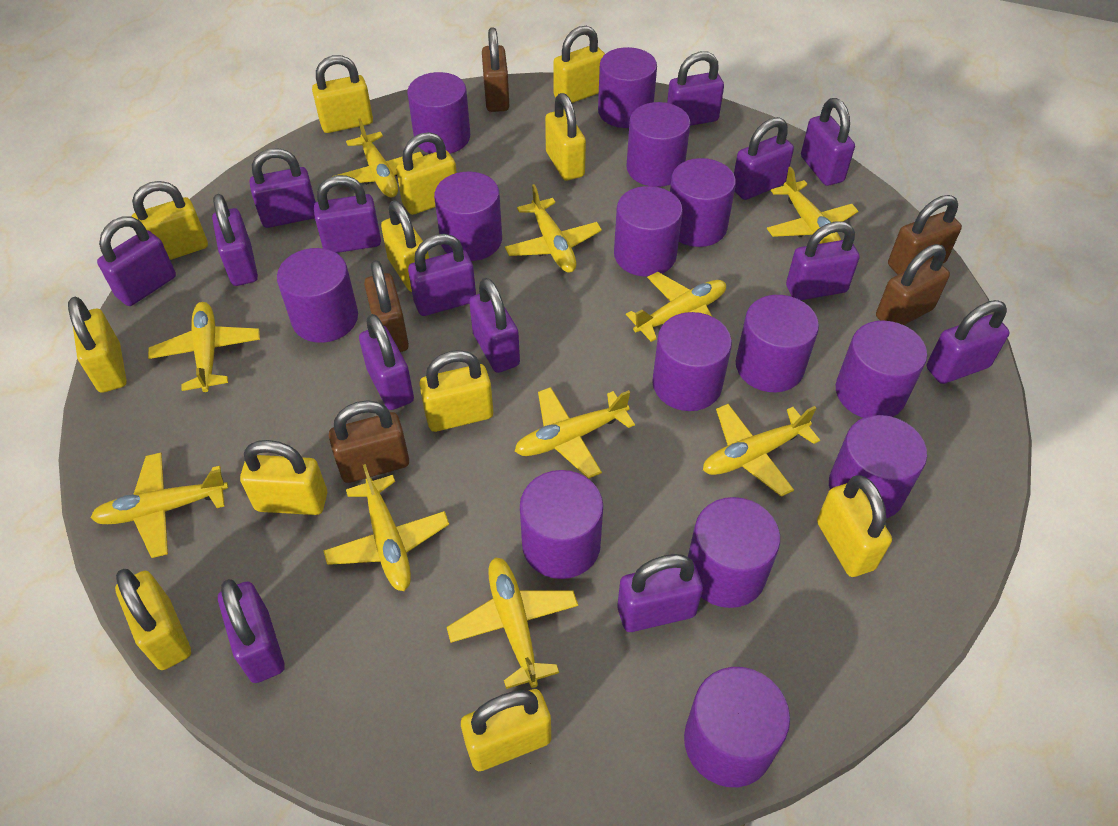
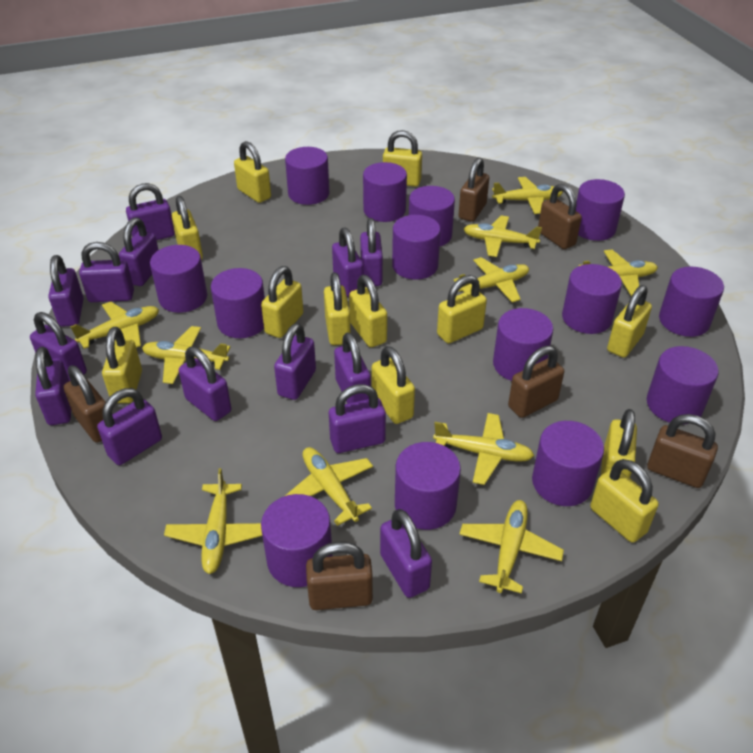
brown padlock: [329,400,409,483] [364,260,409,352] [482,27,509,112] [876,244,950,325] [888,195,962,275] = 5 -> [63,365,105,443] [306,542,373,610] [458,158,489,222] [508,346,564,418] [538,184,582,249] [647,414,718,488] = 6

